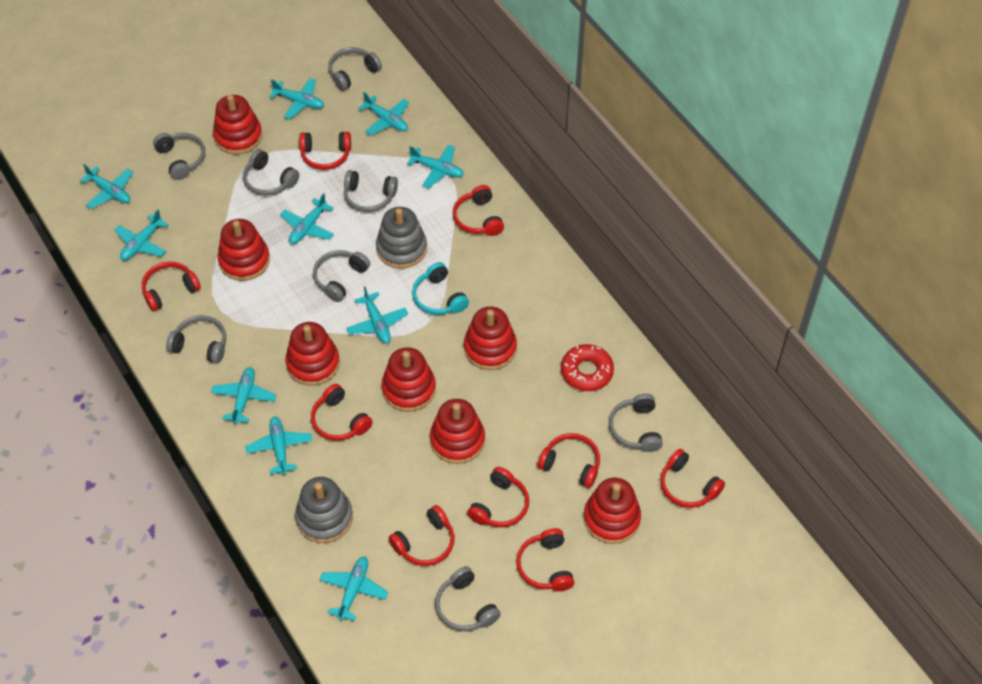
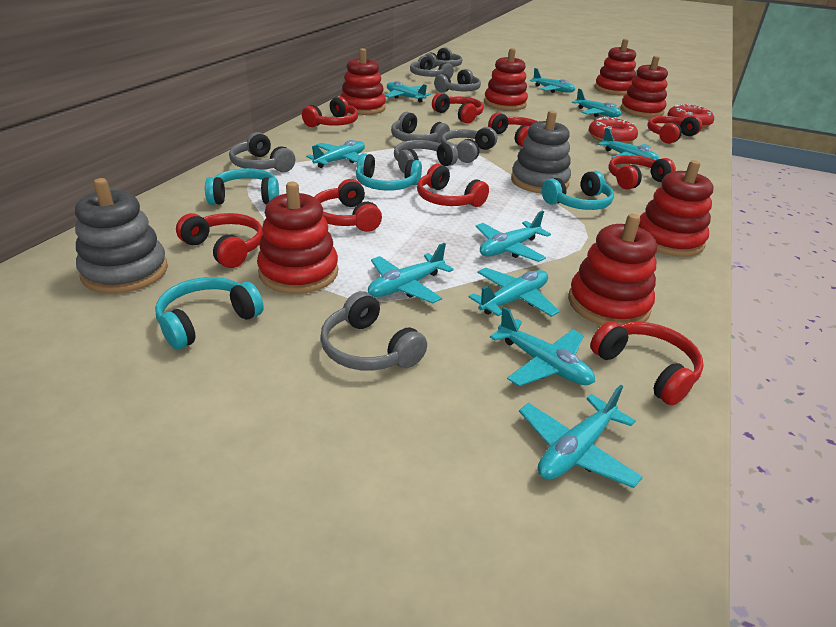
red donut: [561,344,614,391] = 1 -> [589,117,638,144] [667,103,714,128] = 2
turquoise headphones: [412,262,469,315] = 1 -> [155,277,264,350] [205,168,279,205] [356,153,422,191] [542,171,614,210] = 4

